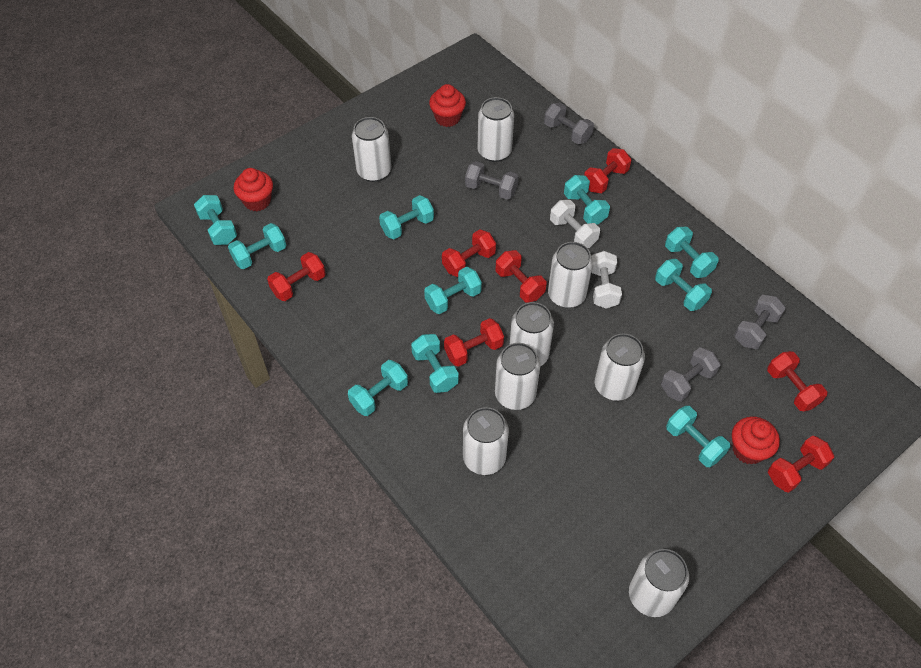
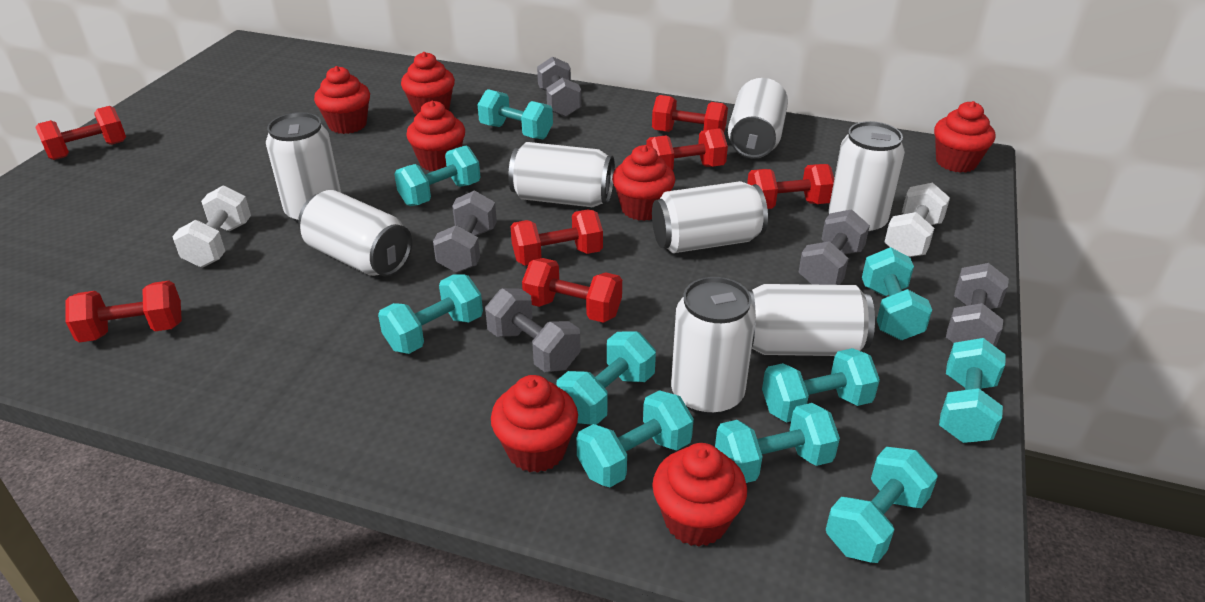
grey dumbbell: [465,161,519,200] [544,102,594,144] [661,347,720,402] [734,295,786,349] = 4 -> [433,190,497,273] [485,288,581,372] [537,56,581,117] [799,209,870,285] [946,263,1009,347] = 5
red cupcake: [234,168,273,211] [429,84,466,127] [732,417,780,465] = 3 -> [314,66,370,134] [401,52,455,115] [406,101,465,171] [491,375,578,473] [612,145,675,221] [652,443,747,546] [934,101,995,173] = 7

